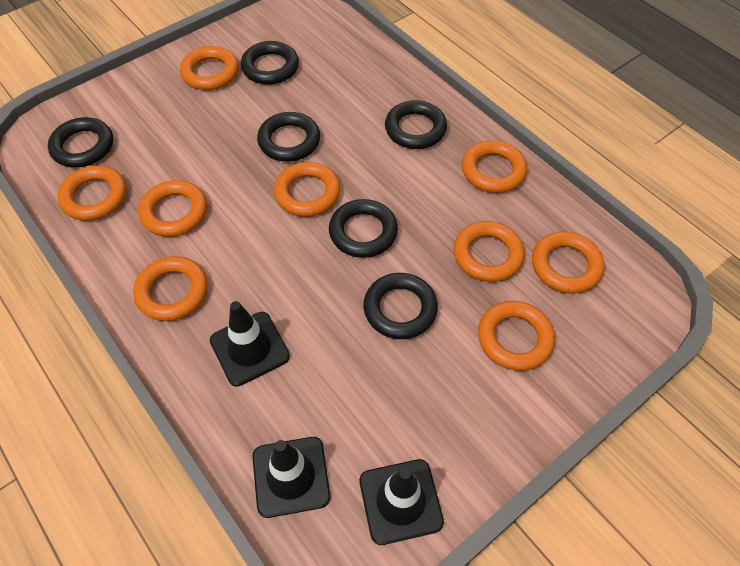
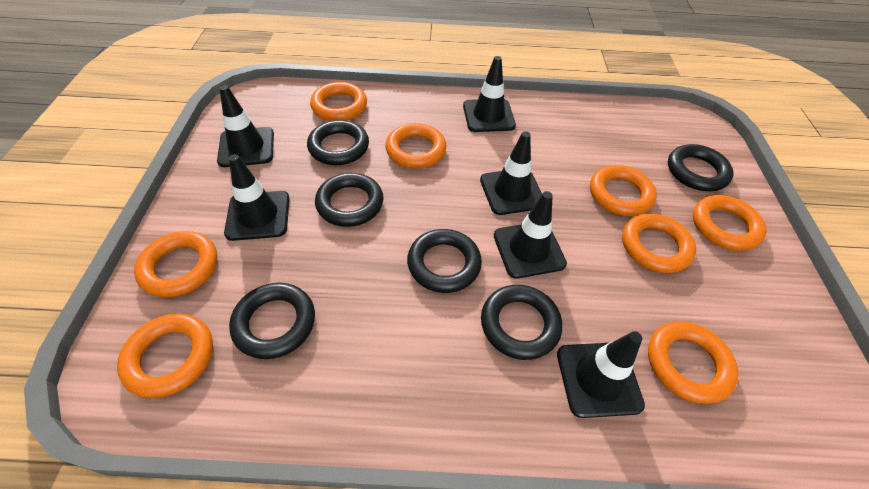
black traffic cone: [210,301,290,387] [252,437,331,518] [360,459,444,545] = 3 -> [217,85,274,167] [224,154,290,241] [463,56,516,132] [480,131,542,215] [494,191,567,278] [557,331,645,418] = 6
orange ring: [57,166,127,221] [133,256,208,321] [138,180,207,237] [180,46,239,90] [274,162,340,217] [453,221,525,282] [462,140,527,193] [478,301,555,371] [532,231,604,293] = 9 -> [117,313,213,398] [134,231,217,297] [310,82,367,121] [385,123,446,168] [590,165,657,216] [622,213,696,273] [648,321,738,404] [693,195,767,251] = 8

